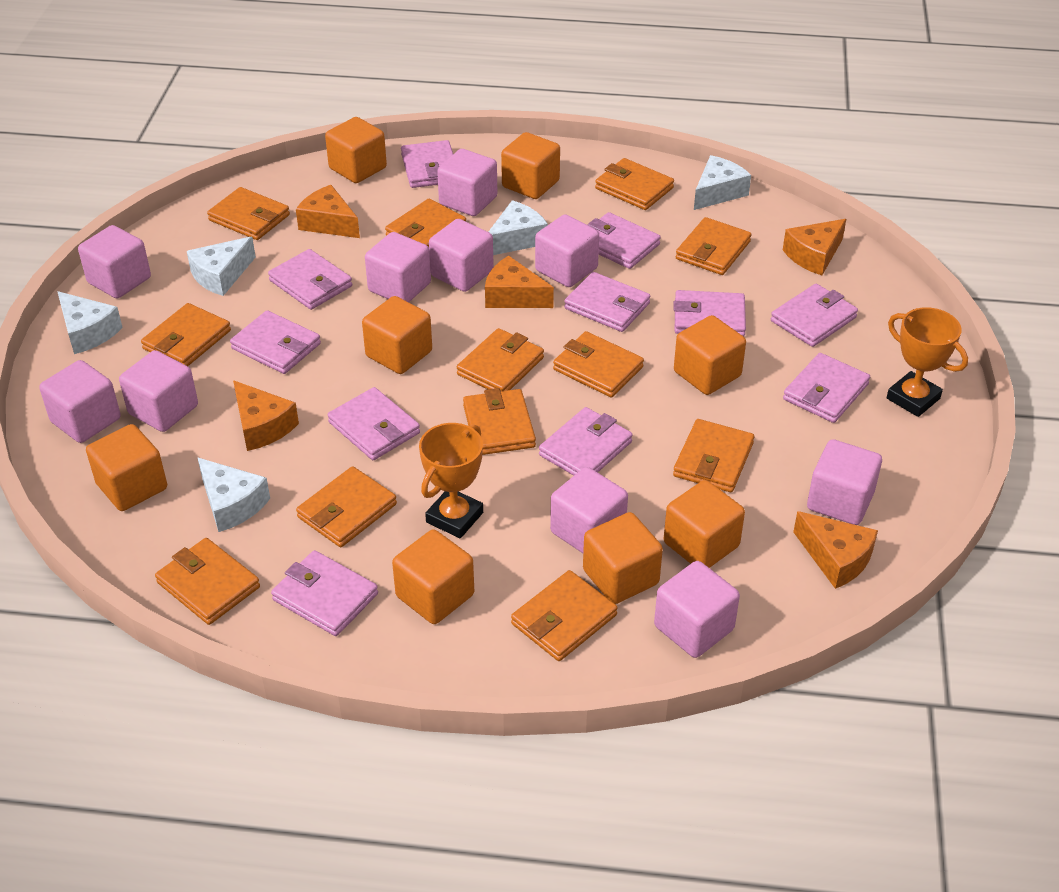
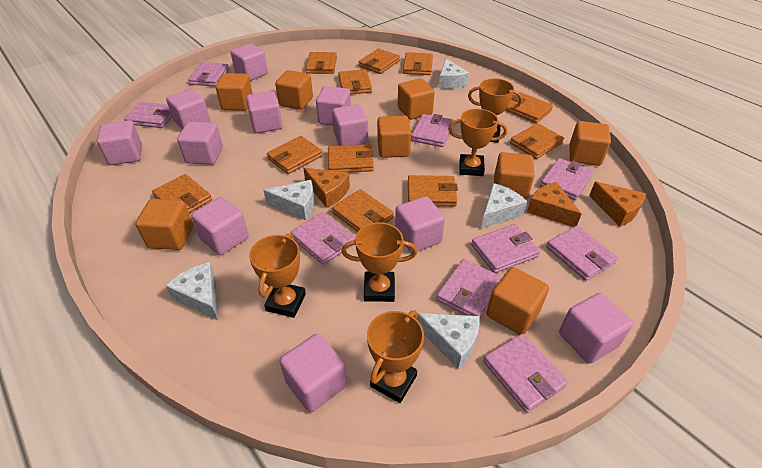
orange cheese: [233,380,299,451] [296,185,360,238] [485,256,554,308] [783,219,846,275] [793,511,878,589] = 5 -> [303,168,350,208] [527,182,581,227] [589,182,646,227] = 3
orange trophy: [419,423,483,538] [887,307,968,417] = 2 -> [249,233,306,318] [341,222,417,302] [367,310,424,403] [448,109,507,176] [468,78,523,143] = 5
orange wallet: [141,303,231,366] [155,538,260,625] [207,187,290,240] [296,466,397,547] [385,199,466,247] [457,328,544,391] [463,388,536,455] [511,570,618,661] [553,331,644,397] [595,158,674,210] [673,419,754,492] [676,217,752,275] = 12 -> [152,174,212,213] [267,136,323,174] [305,52,337,74] [328,144,374,173] [332,189,394,232] [338,69,372,94] [358,49,400,74] [403,52,433,75] [408,175,458,206] [505,92,553,123] [510,123,564,159] = 11
pink cube: [39,360,121,443] [78,225,151,299] [119,350,198,432] [365,232,431,302] [429,219,494,292] [437,149,497,216] [535,214,599,287] [550,467,628,553] [654,561,740,658] [807,439,882,525] = 10 -> [97,120,142,165] [166,89,210,130] [177,122,223,165] [191,197,249,255] [231,43,268,81] [246,91,282,133] [279,334,347,412] [316,86,351,126] [332,104,368,146] [395,196,445,253] [559,293,633,364] = 11
pink wallet: [230,310,321,374] [268,249,352,310] [271,550,378,636] [328,387,420,460] [401,140,453,188] [539,407,633,476] [564,272,650,332] [588,212,661,269] [673,290,746,336] [771,284,858,347] [783,353,870,423] = 11 -> [124,102,172,128] [188,62,229,87] [290,212,355,265] [411,114,454,147] [436,259,502,317] [471,224,540,273] [483,334,568,413] [540,158,593,200] [546,226,618,281] = 9

